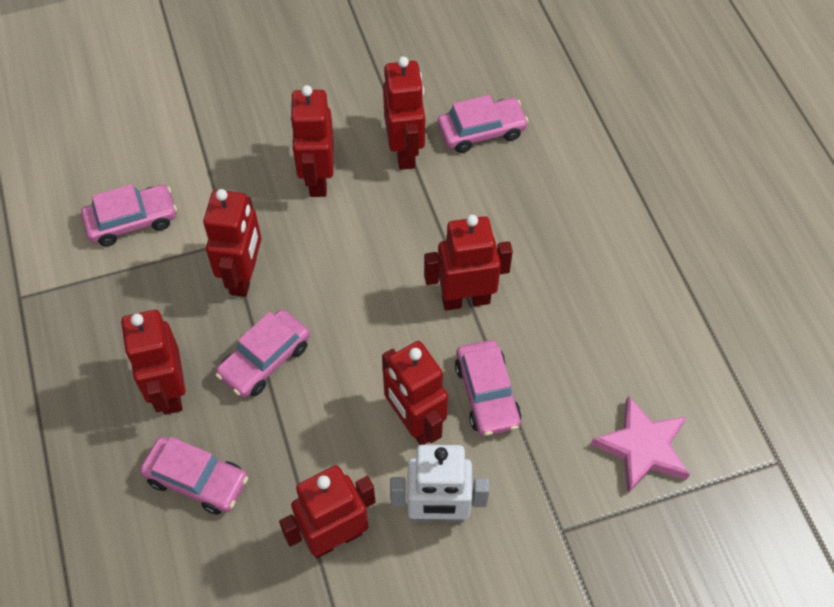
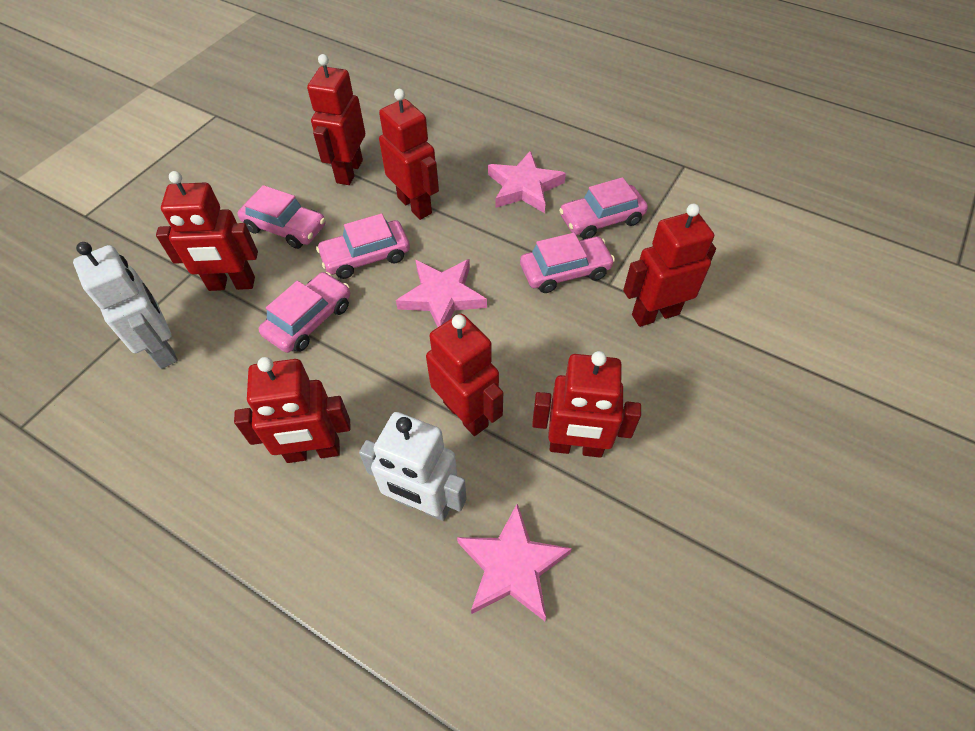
pink star: [591,396,690,493] = 1 -> [396,259,487,327] [457,504,572,621] [488,151,566,213] = 3
white robot: [390,445,489,523] = 1 -> [73,242,178,369] [359,412,467,521] = 2

